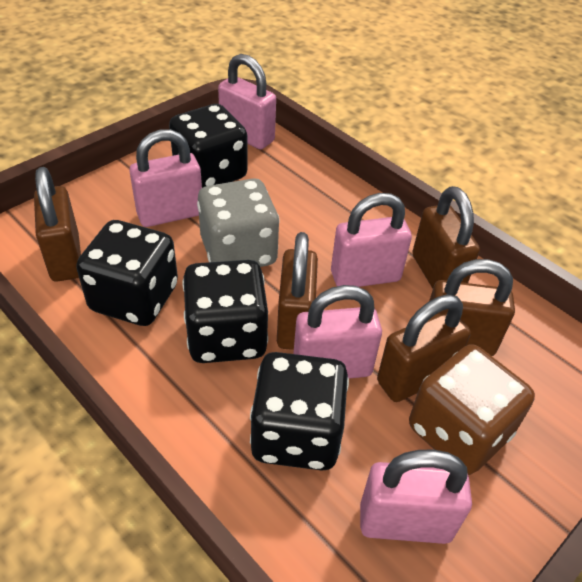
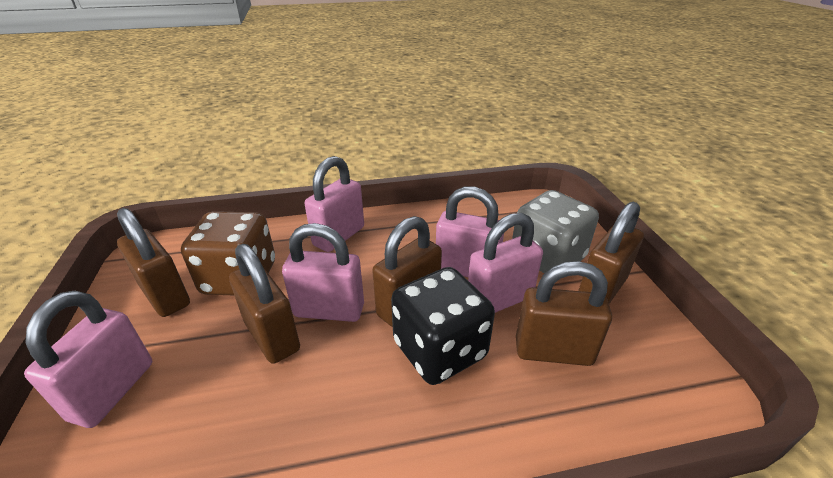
black dice: [76,220,178,326] [169,104,248,188] [182,260,268,363] [250,352,349,471] = 4 -> [391,267,495,385] = 1

